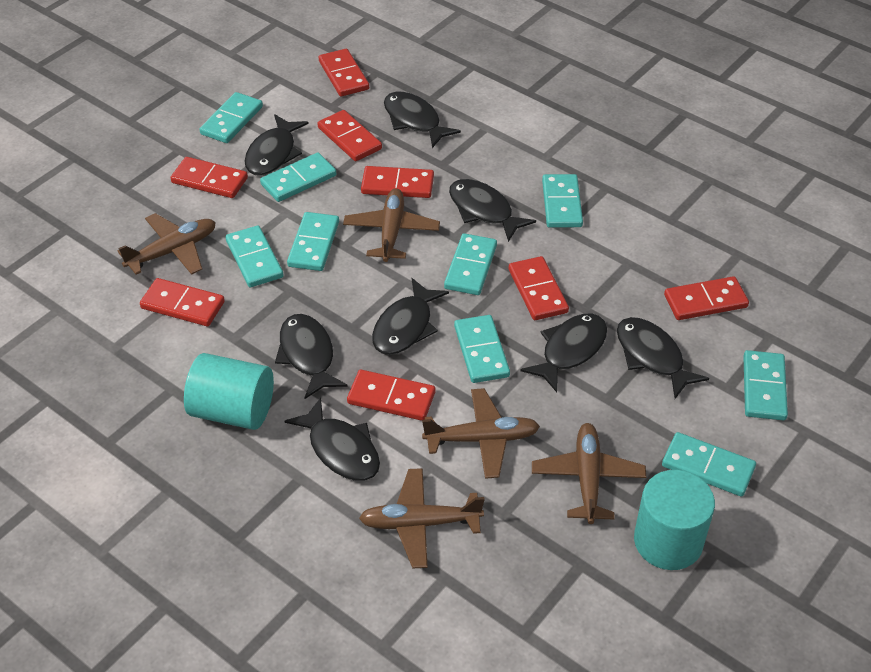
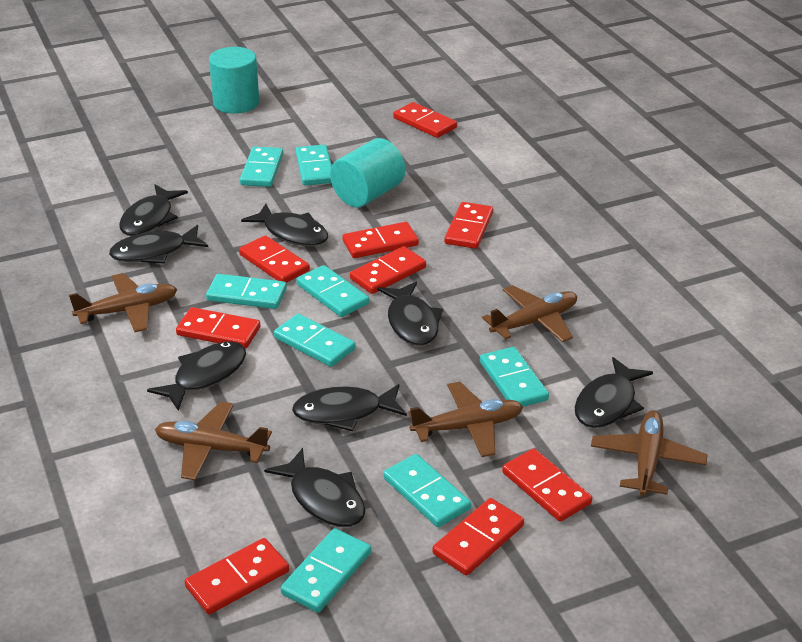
red domino: [140,278,225,326] [171,157,248,198] [318,110,382,161] [319,49,369,97] [347,370,435,421] [361,166,434,198] [509,256,569,320] [664,276,749,320] = 8 -> [176,307,261,348] [184,538,289,615] [239,235,310,283] [343,222,419,258] [350,246,426,294] [393,102,457,138] [432,498,524,576] [444,202,493,249] [502,448,592,522] = 9
turquoise domino: [200,92,263,143] [226,225,284,287] [260,152,336,202] [287,212,339,271] [444,233,497,295] [454,315,510,383] [542,174,583,228] [662,432,756,497] [743,350,788,420] = 9 -> [206,274,287,309] [240,146,283,187] [274,314,356,367] [280,528,371,612] [295,145,332,185] [296,265,369,317] [383,454,471,527] [480,347,549,407] = 8

